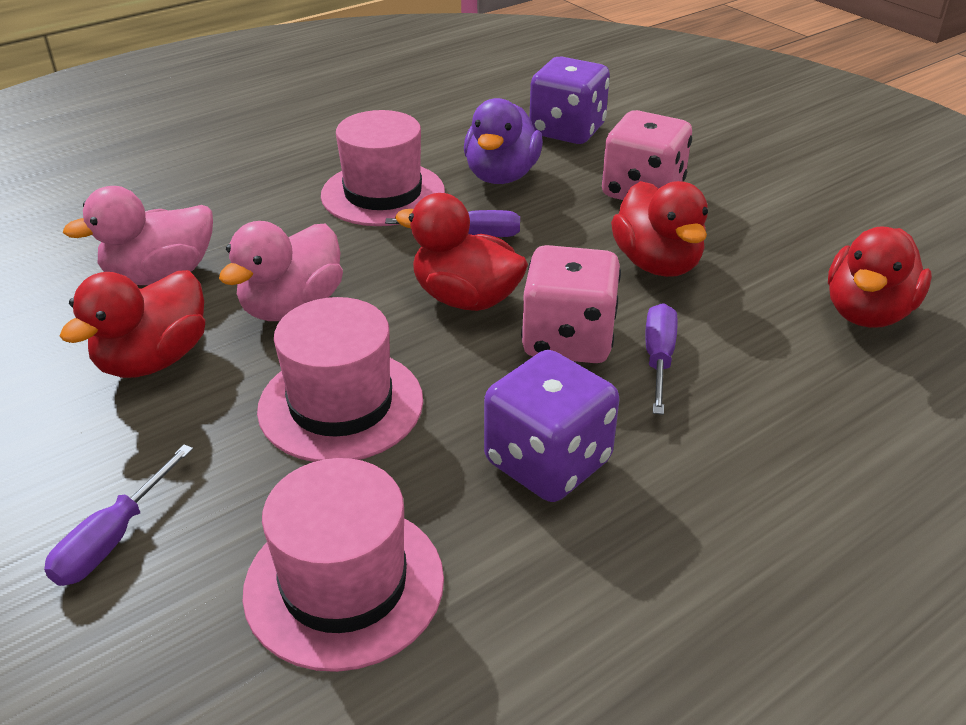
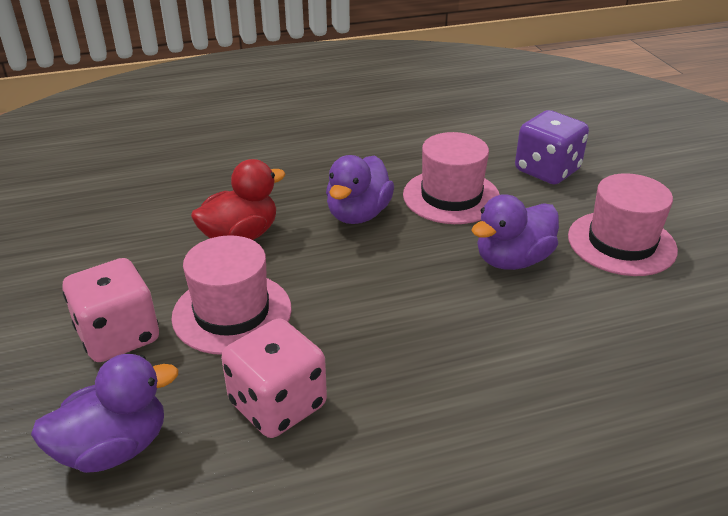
pink duck: [63,186,213,285] [219,221,343,321] = 2 -> none = 0
purple dice: [484,350,619,502] [529,56,610,144] = 2 -> [515,110,589,184] = 1
purple duck: [464,98,543,184] = 1 -> [31,354,179,473] [326,155,394,224] [471,194,559,270] = 3
purple screwdriver: [44,444,193,586] [385,210,520,237] [645,303,677,415] = 3 -> none = 0
red duck: [60,270,205,378] [395,193,528,311] [611,181,708,277] [828,226,932,328] = 4 -> [191,159,286,240] = 1

